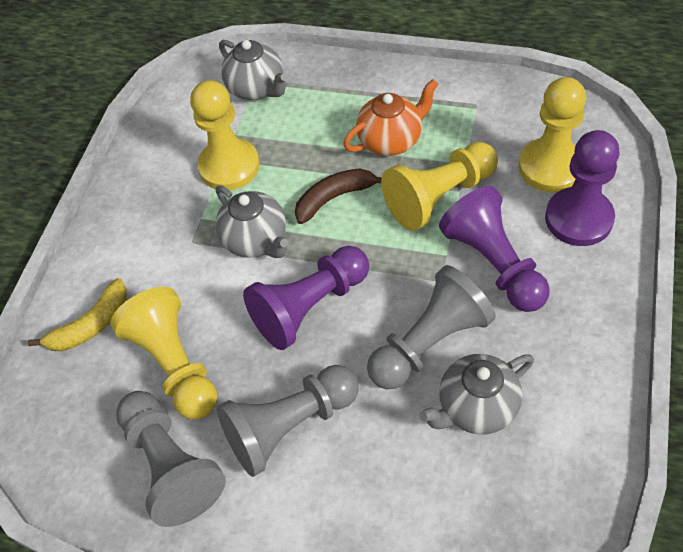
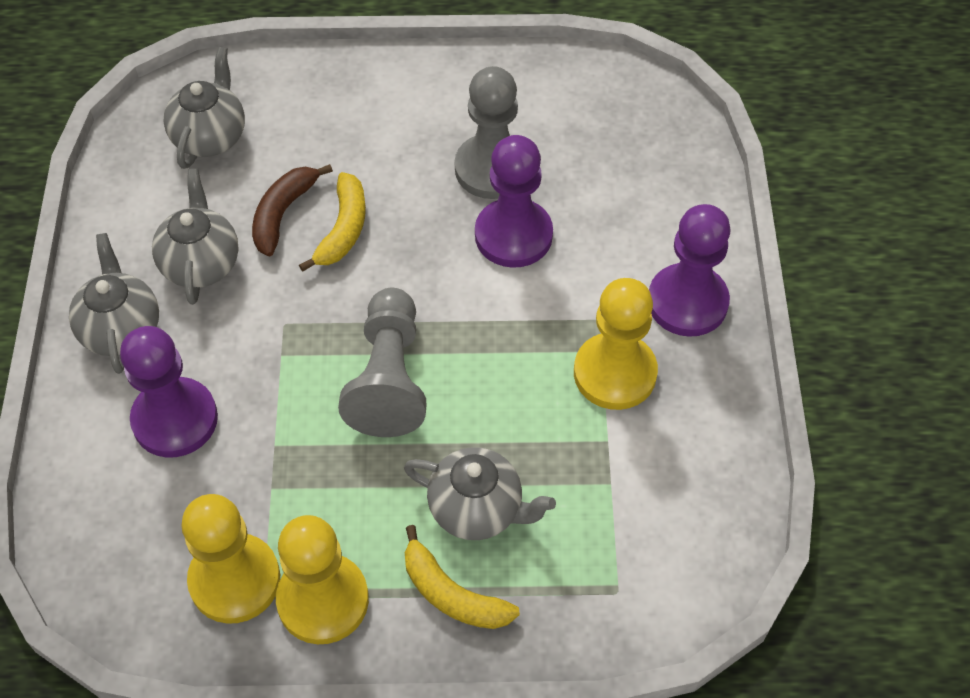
grey pawn: [116,391,226,527] [217,365,359,477] [367,265,496,389] = 3 -> [338,288,426,437] [455,66,518,199] = 2
grey teapot: [215,185,288,258] [219,40,287,100] [419,354,534,434] = 3 -> [69,233,159,374] [152,169,239,305] [164,47,245,169] [404,447,556,540] = 4
orange teapot: [343,79,438,156] = 1 -> none = 0
yellow banana: [28,278,127,351] = 1 -> [299,172,366,272] [405,525,520,629] = 2
yellow pawn: [110,287,217,420] [190,80,260,190] [381,142,498,231] [519,77,586,192] = 4 -> [181,494,280,624] [276,515,369,644] [574,278,658,410] = 3

